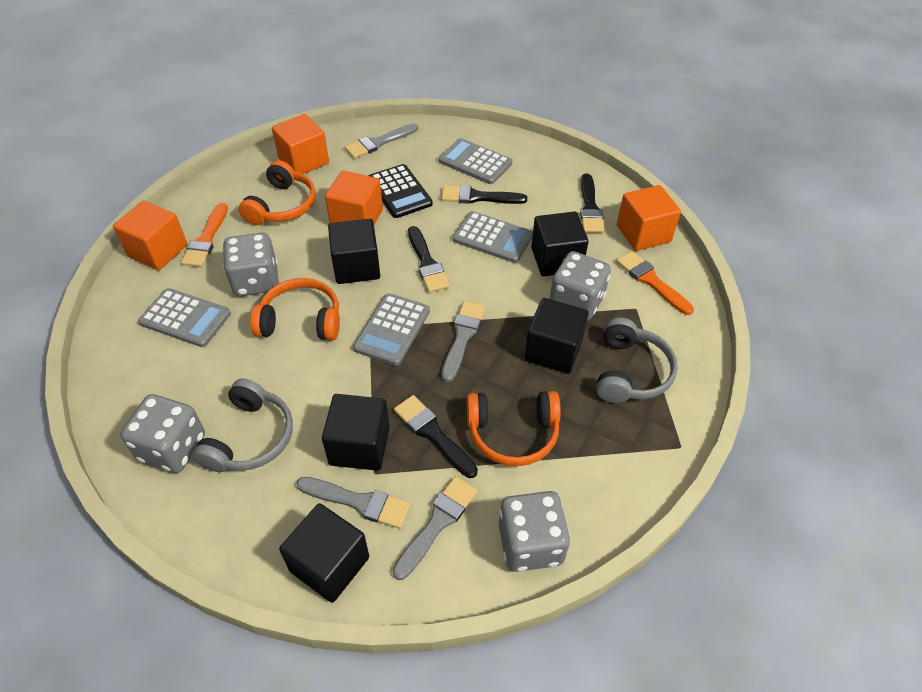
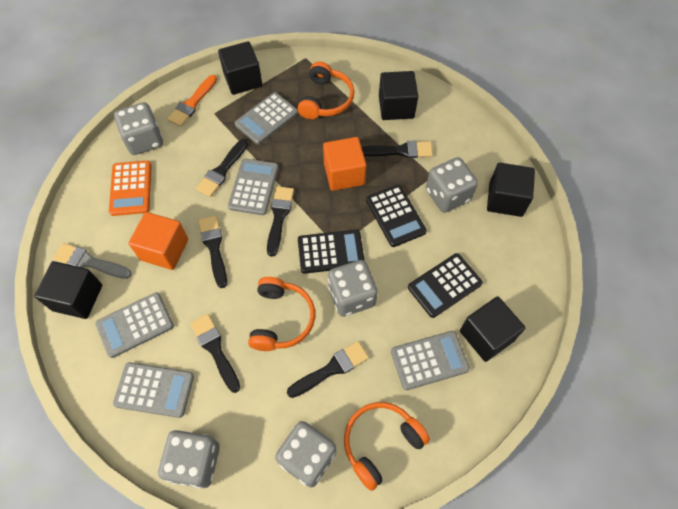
black brush: [394,395,478,478] [408,226,450,293] [441,185,527,204] [580,173,605,233] = 4 -> [190,314,240,393] [196,139,248,197] [198,215,227,288] [267,186,294,257] [287,341,369,398] [362,141,433,158] = 6
black calculator: [369,164,433,218] = 1 -> [298,230,365,274] [366,185,427,247] [408,253,483,318] = 3
grey brush: [296,477,411,529] [345,123,418,158] [392,476,478,580] [441,301,486,382] = 4 -> [53,243,132,279] = 1
grey calculator: [138,288,231,347] [353,293,430,366] [439,138,512,184] [453,211,533,263] = 4 -> [95,292,174,358] [113,362,194,418] [228,158,279,215] [235,92,298,144] [391,331,470,390] = 5
grey dice: [120,394,205,473] [223,233,279,297] [499,491,570,572] [550,251,611,321] = 4 -> [114,102,163,155] [158,430,220,489] [275,421,336,487] [328,260,378,317] [426,157,478,213] = 5
grey headphones: [192,378,293,472] [596,318,678,403] = 2 -> none = 0
orange brush: [181,203,228,267] [616,251,694,315] = 2 -> [167,75,217,127] = 1
orange calculator: none = 0 -> [109,160,152,216] = 1
orange cube: [113,200,187,270] [272,114,329,174] [325,170,383,224] [617,185,681,251] = 4 -> [128,212,188,270] [323,137,366,191] = 2

